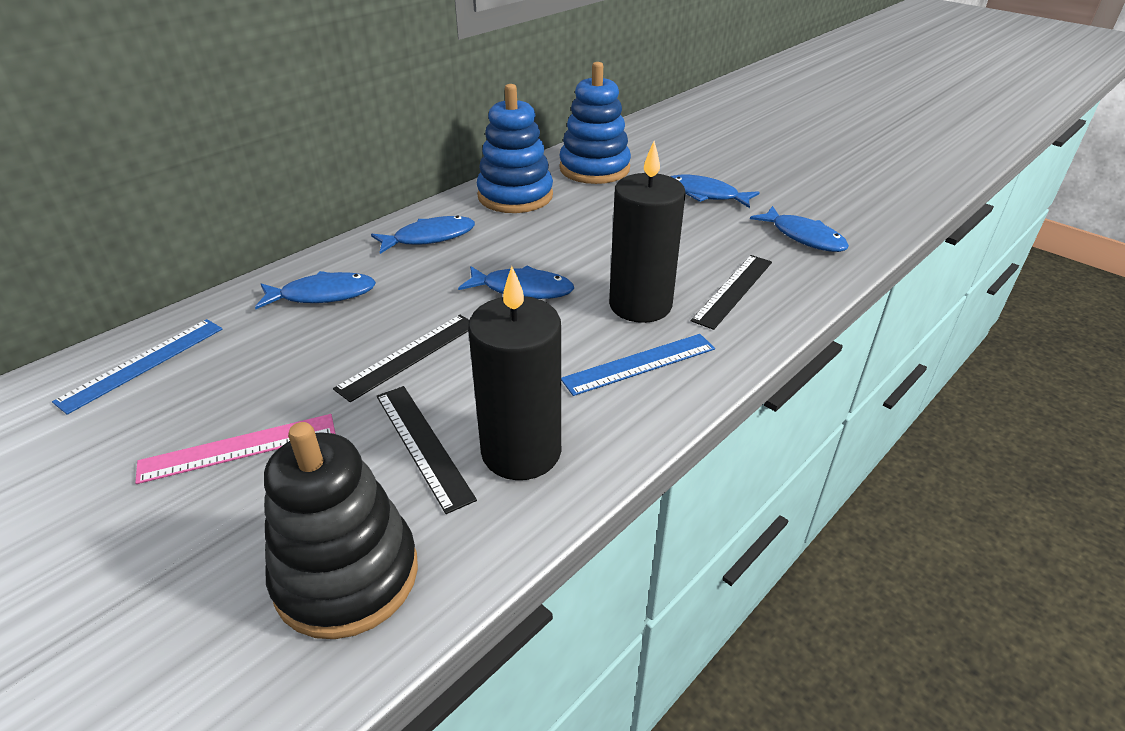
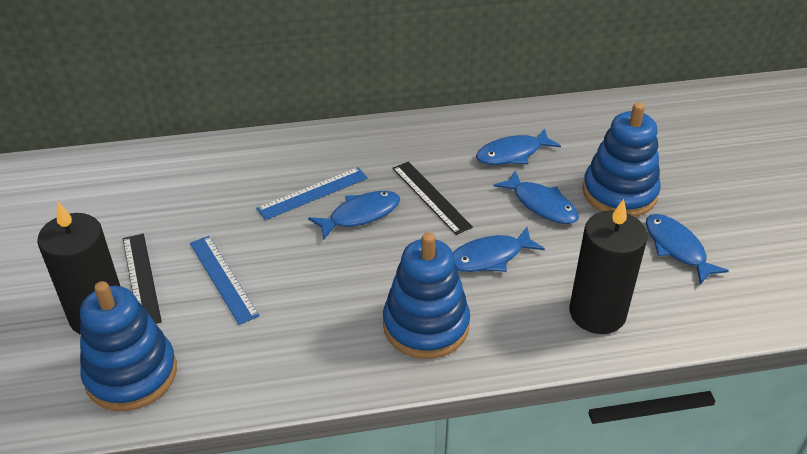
black ruler: [333,315,469,402] [377,386,477,514] [691,255,772,330] = 3 -> [123,234,162,324] [392,162,473,235] = 2
black stacking toy: [264,422,418,639] = 1 -> none = 0
blue stacking toy: [477,84,553,213] [559,62,631,184] = 2 -> [80,281,177,411] [383,232,470,359] [583,102,661,217] = 3
pink ruler: [135,414,336,484] = 1 -> none = 0

